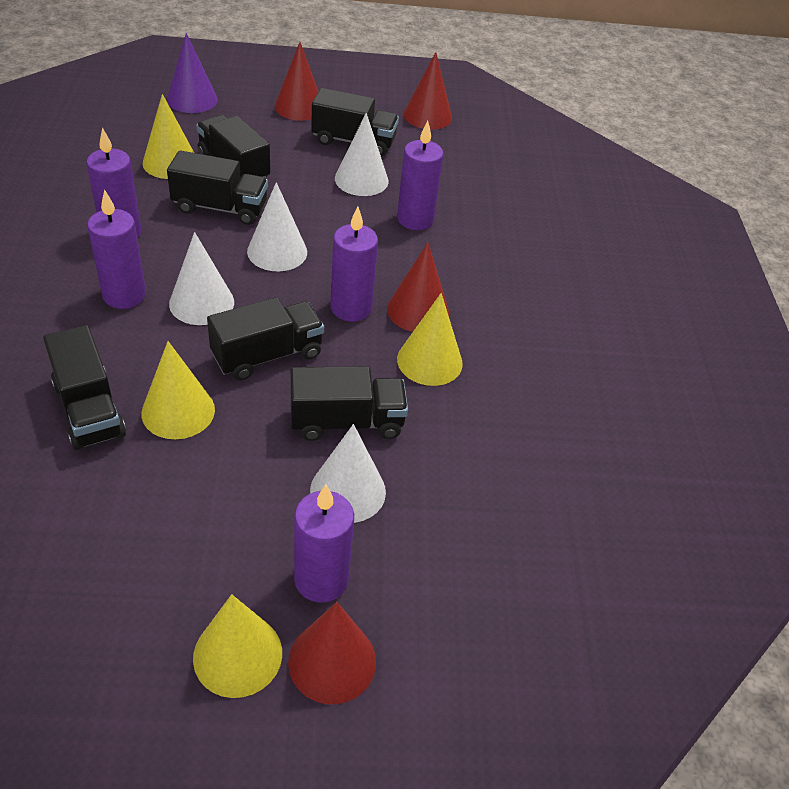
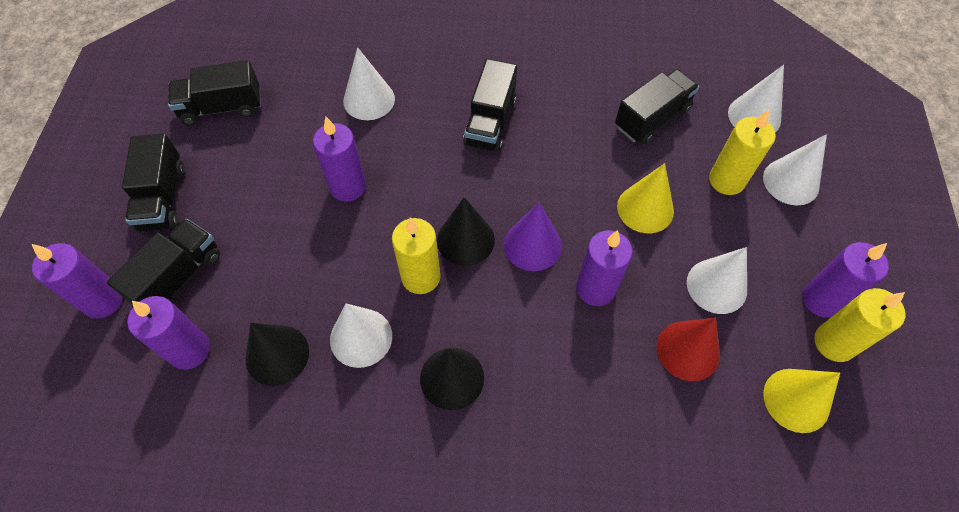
black cone: none = 0 -> [245,323,309,386] [420,348,484,410] [437,197,495,266] = 3
black truck: [43,325,126,450] [167,151,268,225] [196,115,270,178] [207,297,324,381] [290,366,408,441] [311,88,399,156] = 6 -> [107,219,220,305] [122,134,185,232] [168,60,261,126] [463,59,517,152] [615,69,699,144] = 5
red cone: [275,42,319,121] [288,602,376,704] [387,242,449,332] [404,52,452,130] = 4 -> [656,318,720,381] = 1
white cone: [169,232,234,325] [247,182,307,271] [310,424,386,523] [335,113,389,196] = 4 -> [330,304,392,368] [343,47,395,120] [687,247,747,314] [728,65,784,132] [763,134,827,205] = 5
yellow candle: none = 0 -> [392,217,441,294] [709,110,776,195] [815,288,905,362] = 3
yellow cone: [141,341,215,439] [142,94,194,179] [193,594,282,698] [397,293,463,386] = 4 -> [617,163,674,233] [763,369,840,433] = 2

